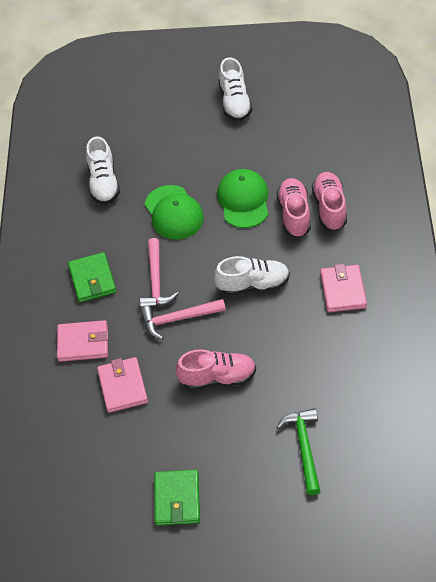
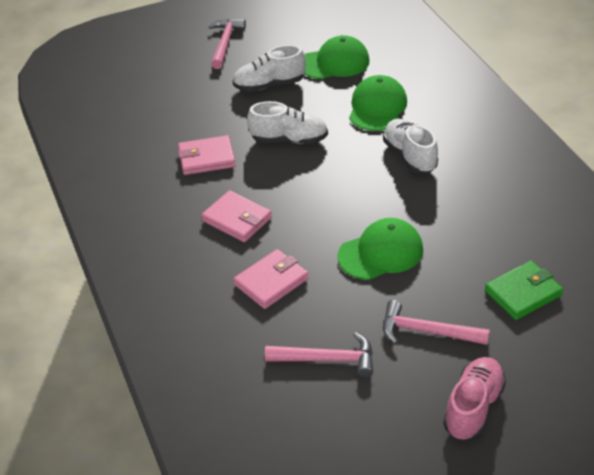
green cap: [145,185,204,240] [217,169,268,228] = 2 -> [304,35,370,79] [337,218,423,280] [349,75,407,131] = 3
green hammer: [276,408,320,495] = 1 -> none = 0
green wallet: [68,252,116,302] [154,470,200,526] = 2 -> [485,261,563,320] = 1
pink hammer: [140,238,179,308] [140,299,226,340] = 2 -> [209,19,246,69] [265,332,373,378] [383,300,490,345] = 3
pink shoe: [176,349,256,390] [277,178,311,237] [312,172,347,231] = 3 -> [443,357,506,440] = 1

